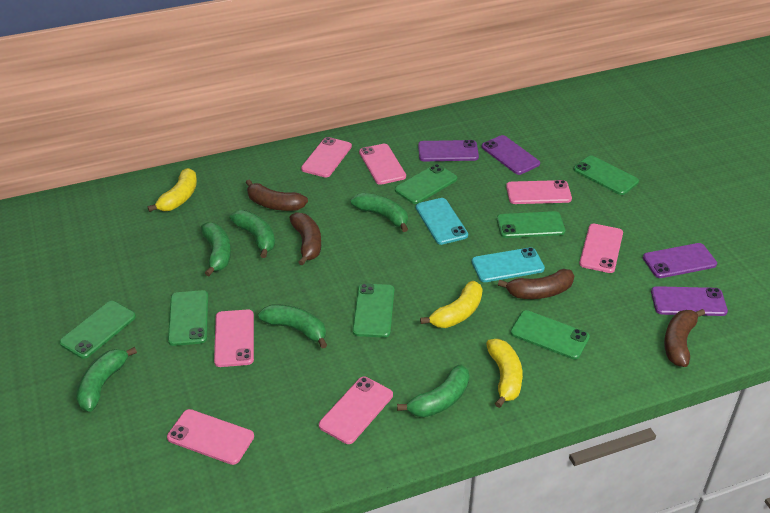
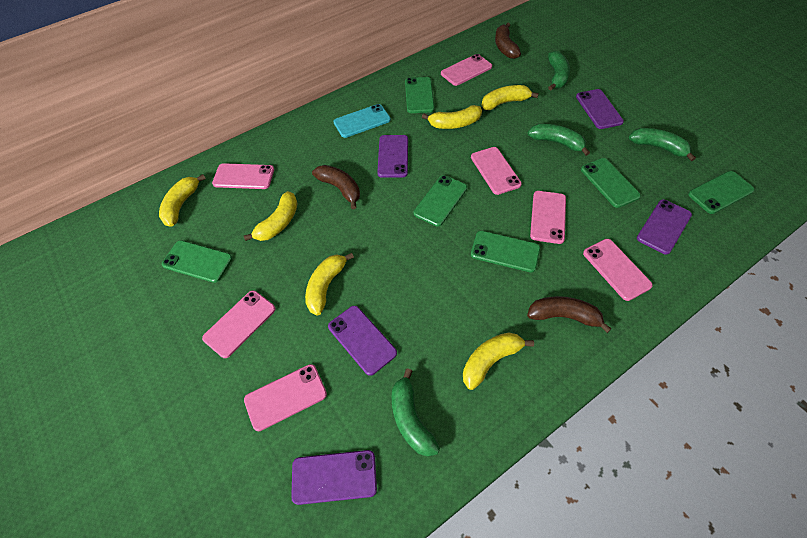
brown banana: [246,179,308,211] [290,212,321,266] [498,269,574,299] [664,309,705,367] = 4 -> [312,165,360,209] [495,23,521,59] [527,296,612,333] = 3
green banana: [76,347,137,412] [201,222,231,276] [230,210,275,258] [258,305,327,349] [351,193,408,232] [397,365,469,417] = 6 -> [391,368,440,457] [528,124,590,156] [548,51,570,90] [629,128,696,161] = 4
green phone: [59,301,136,359] [168,290,208,346] [352,283,394,338] [395,164,457,204] [497,211,565,238] [510,310,590,359] [574,155,639,195] = 7 -> [162,240,232,283] [405,77,434,113] [414,175,467,227] [471,231,540,273] [581,158,641,208] [688,171,755,214] = 6
purple phone: [418,140,479,161] [482,135,540,175] [643,243,717,278] [651,286,728,316] = 4 -> [291,450,377,505] [328,306,397,376] [377,135,408,178] [576,89,624,129] [637,199,692,255] = 5
turquoise phone: [416,198,468,245] [472,247,545,282] = 2 -> [333,104,391,138] = 1
yellow banana: [148,168,197,212] [420,281,483,328] [486,339,523,408] = 3 -> [159,174,206,227] [244,191,298,241] [305,253,354,315] [422,105,482,129] [463,333,534,390] [482,85,539,110] = 6

